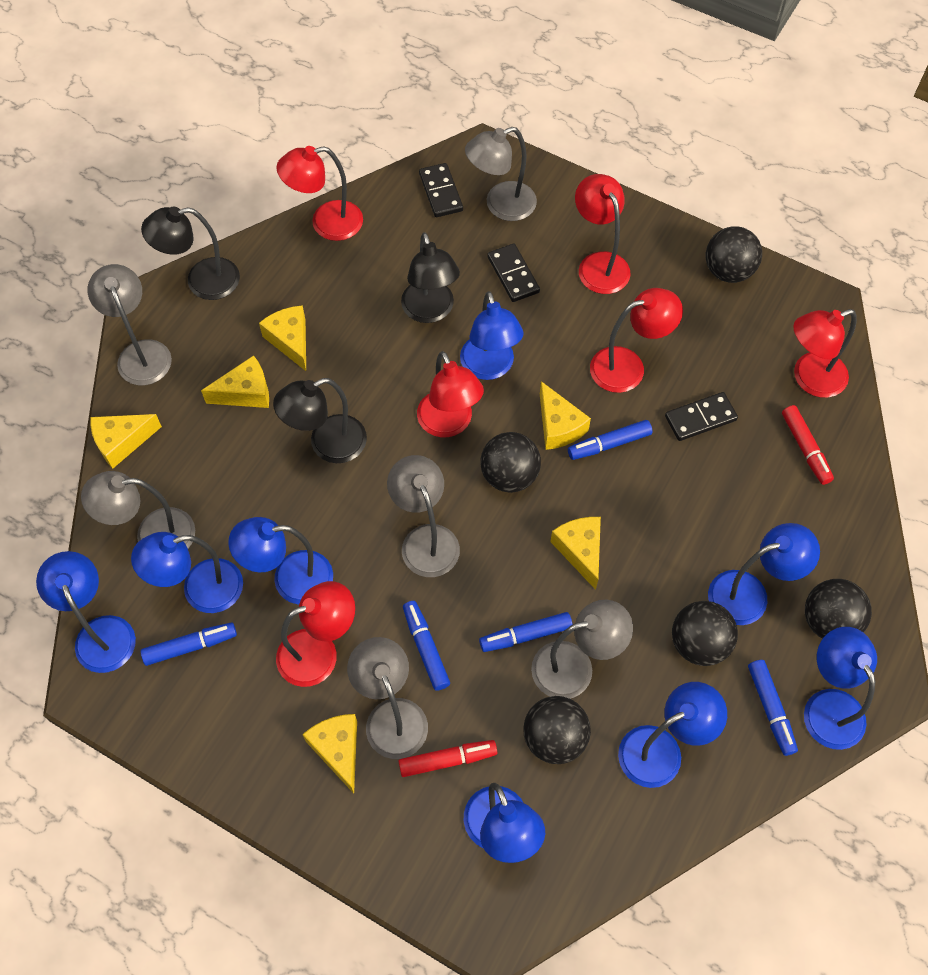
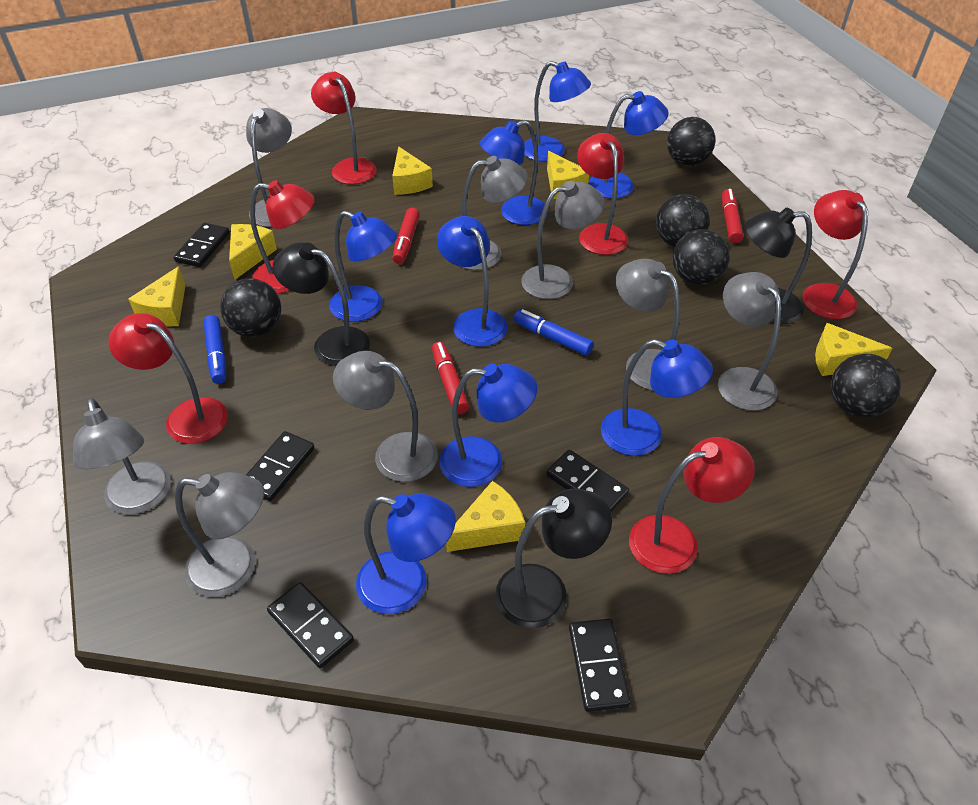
black domino: [419,163,463,217] [487,244,540,302] [665,392,738,441] = 3 -> [174,223,230,267] [246,431,315,501] [267,582,354,669] [546,450,629,512] [569,619,631,712] = 5
blue marker: [141,622,237,666] [403,601,450,691] [479,612,573,652] [568,420,653,460] [748,660,798,756] = 5 -> [203,315,226,384] [514,309,594,356] = 2
grey lamp: [81,471,195,548] [88,264,172,385] [347,637,428,759] [387,455,460,577] [465,127,537,221] [531,600,633,699] = 6 -> [73,398,171,514] [175,472,264,597] [246,108,292,227] [333,351,438,482] [462,156,528,270] [521,181,605,299] [616,259,680,390] [718,272,781,410] = 8
red marker: [398,740,497,777] [782,405,834,485] = 2 -> [393,208,420,264] [432,342,469,415] [722,189,743,243] = 3

